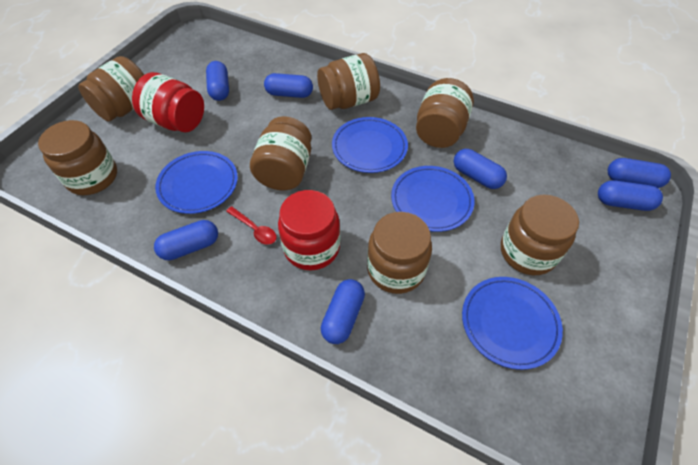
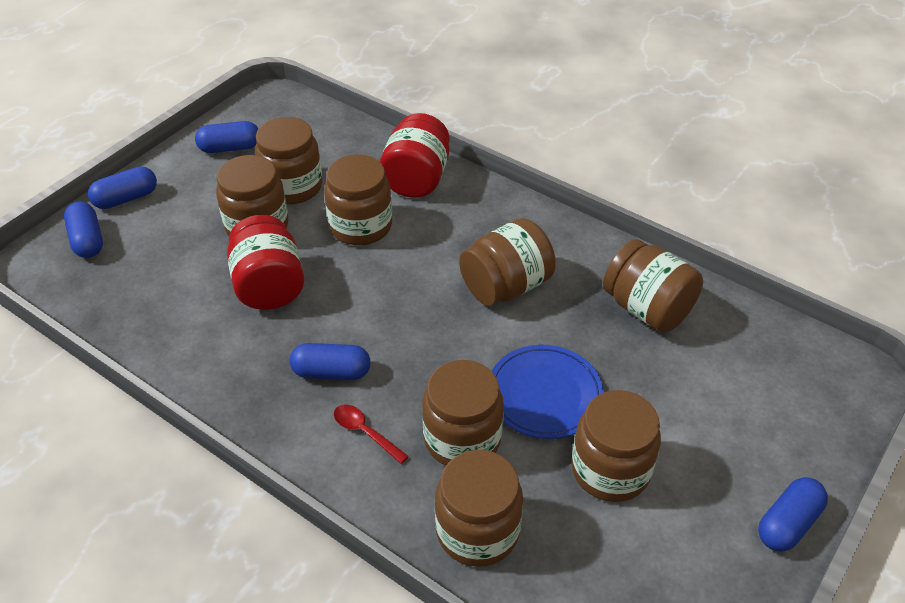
blue capsule: [154,220,218,261] [206,61,229,101] [264,73,313,98] [321,279,365,344] [454,149,507,189] [598,180,663,211] [608,158,671,188] = 7 -> [64,202,103,258] [88,166,157,209] [195,121,258,153] [290,343,371,380] [758,477,828,552] = 5
blue plate: [155,151,238,214] [332,117,408,173] [391,166,474,232] [462,277,563,370] = 4 -> [492,345,604,439] = 1
brown jar: [38,120,117,195] [78,56,144,121] [250,116,311,190] [317,53,380,110] [367,212,432,294] [416,78,474,148] [501,195,579,275] = 7 -> [216,155,289,236] [255,117,323,204] [324,154,392,245] [422,360,504,465] [435,450,523,567] [459,218,556,306] [572,390,661,502] [603,239,703,332] = 8

